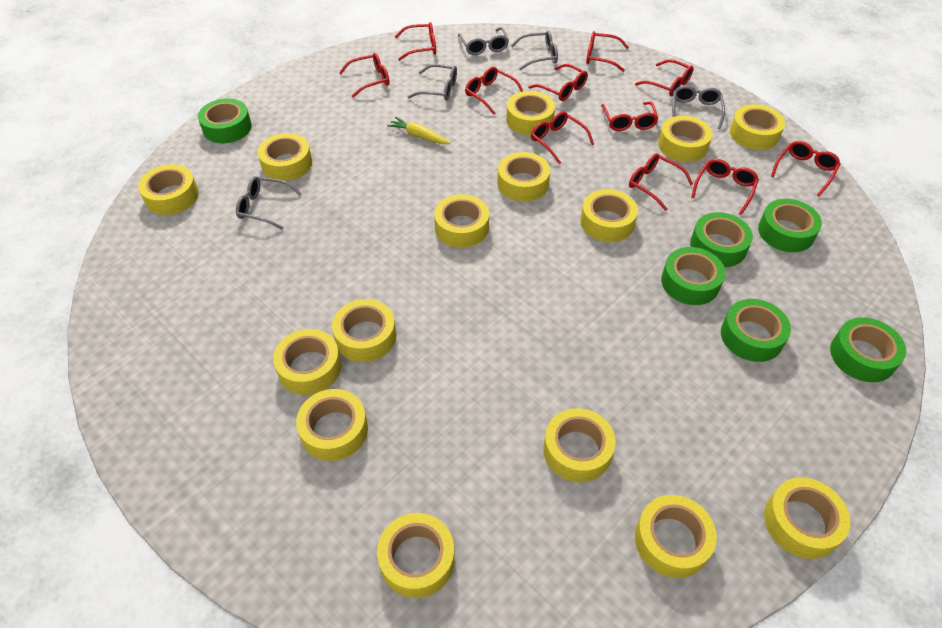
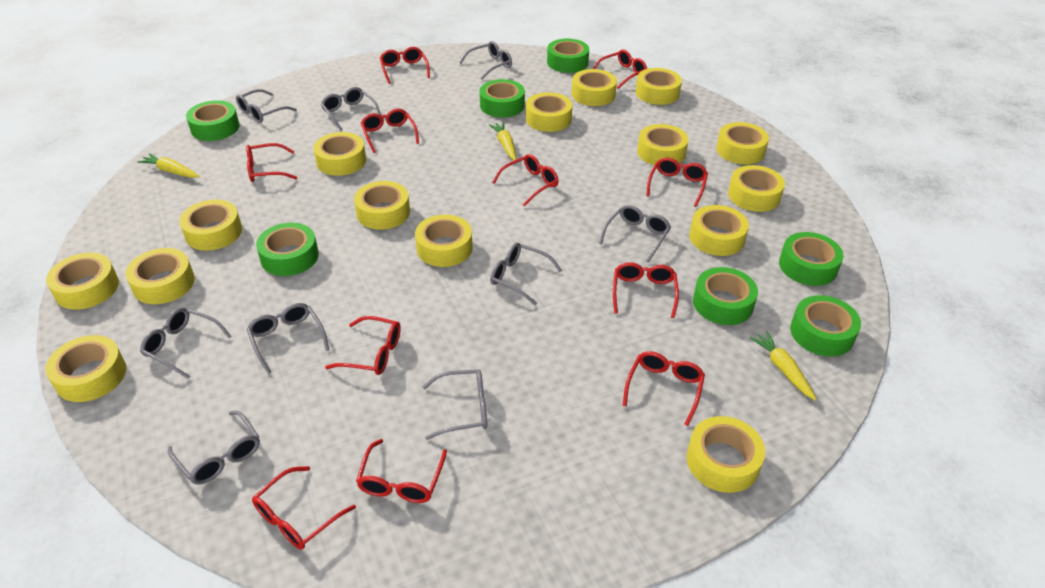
green tape: [198,98,252,143] [661,247,725,305] [690,212,753,267] [721,299,791,362] [758,199,822,252] [830,317,906,382] = 6 -> [186,100,239,141] [256,223,319,276] [480,79,525,118] [547,39,589,73] [693,267,758,325] [779,232,844,286] [790,295,861,357] = 7
grey glasses: [236,176,302,230] [408,64,457,101] [458,27,509,55] [511,31,558,70] [672,85,725,129] = 5 -> [140,308,232,379] [168,410,260,485] [236,89,297,123] [247,303,329,374] [321,87,381,131] [422,369,487,440] [460,41,512,80] [490,242,562,305] [599,205,671,263] = 9
yellow carrot: [387,117,451,144] = 1 -> [137,153,200,178] [489,122,516,160] [750,331,817,401] = 3

